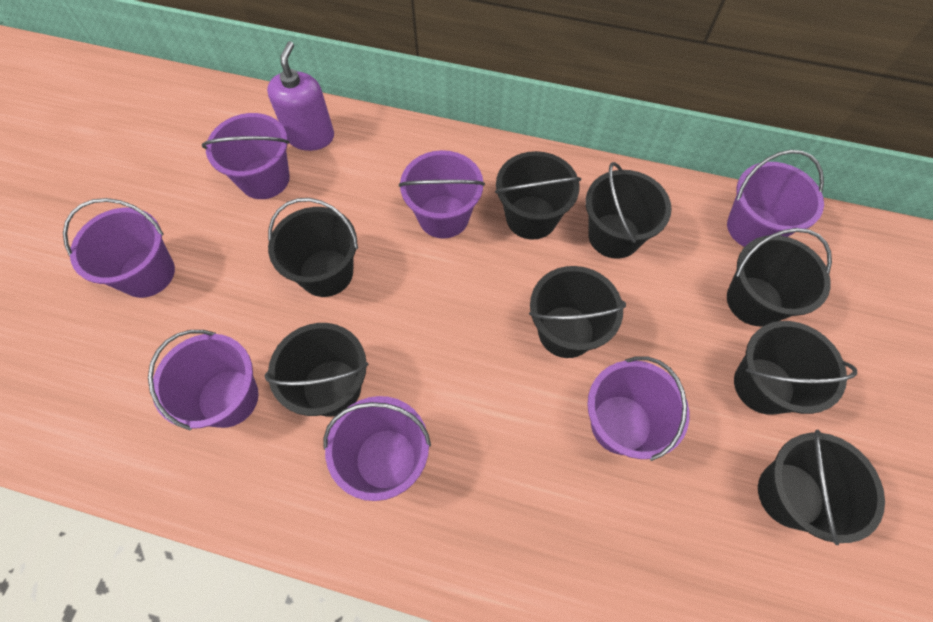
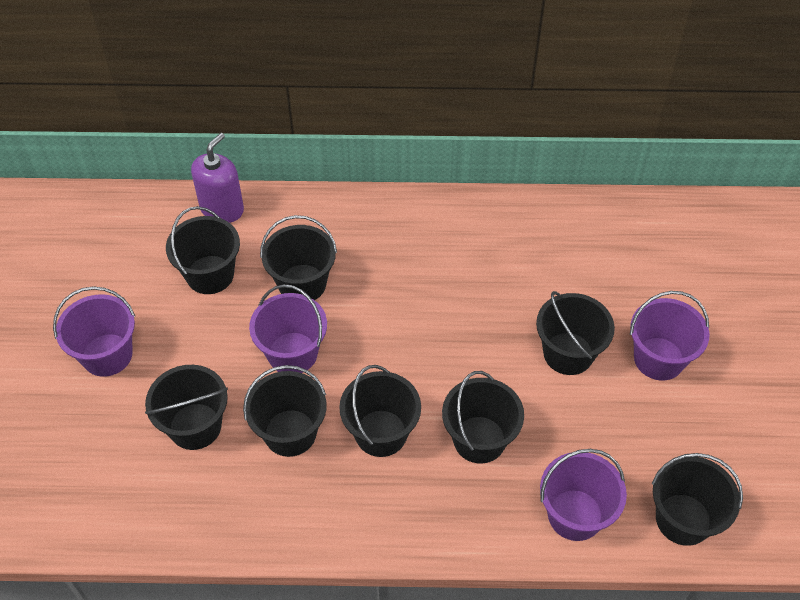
purple bucket: [63,198,175,298] [148,330,259,430] [202,113,290,199] [323,396,431,501] [399,150,485,239] [587,356,689,461] [727,150,824,247] = 7 -> [53,286,135,377] [249,284,327,373] [540,449,627,541] [630,291,709,380] = 4

